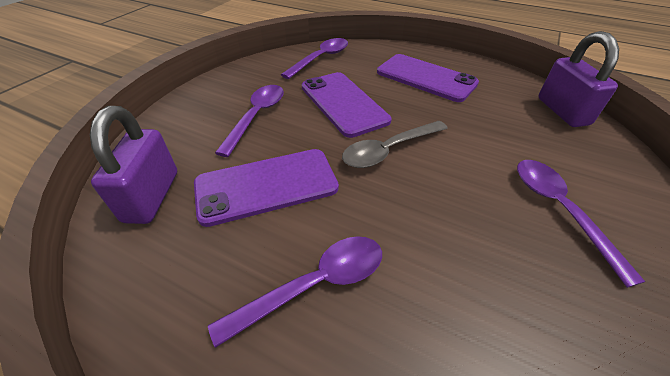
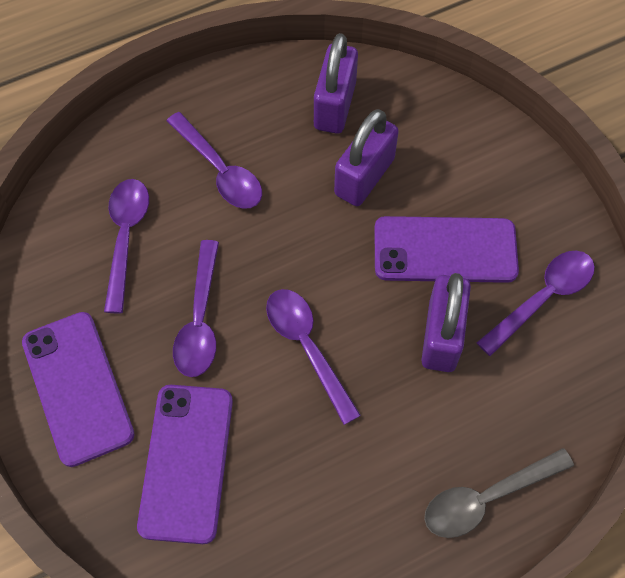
purple padlock: [90,106,177,224] [538,31,619,127] = 2 -> [314,33,358,134] [334,109,399,206] [421,273,471,372] = 3
purple spoon: [208,236,382,348] [215,85,284,157] [281,38,348,79] [517,160,645,288] = 4 -> [104,179,149,314] [167,112,262,209] [173,240,219,377] [266,289,361,425] [477,251,595,356] = 5

